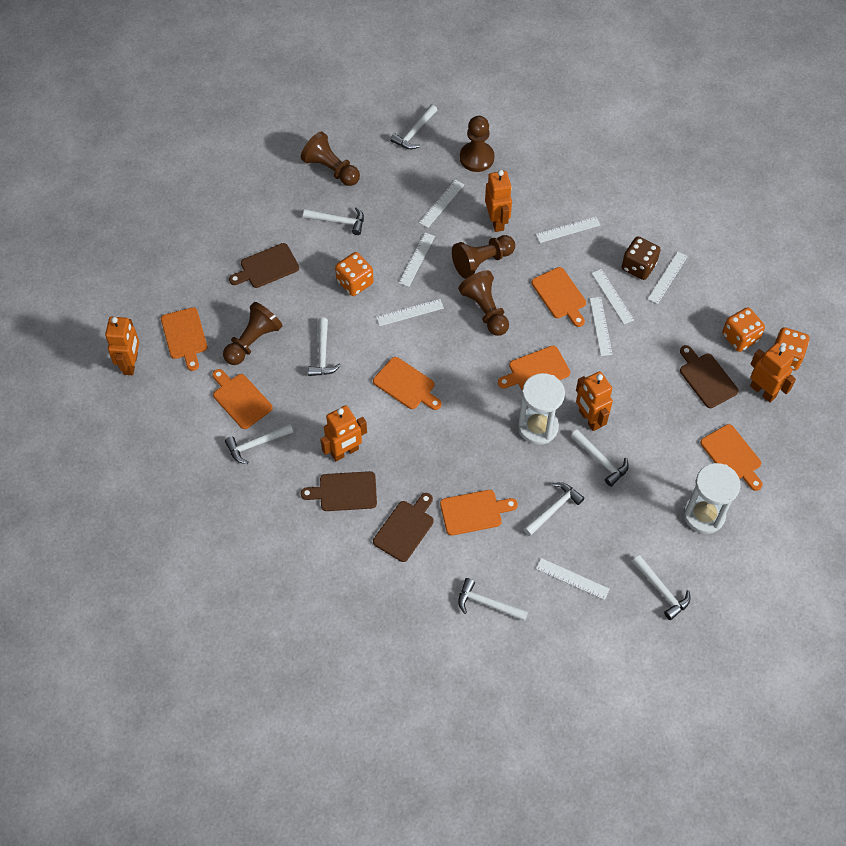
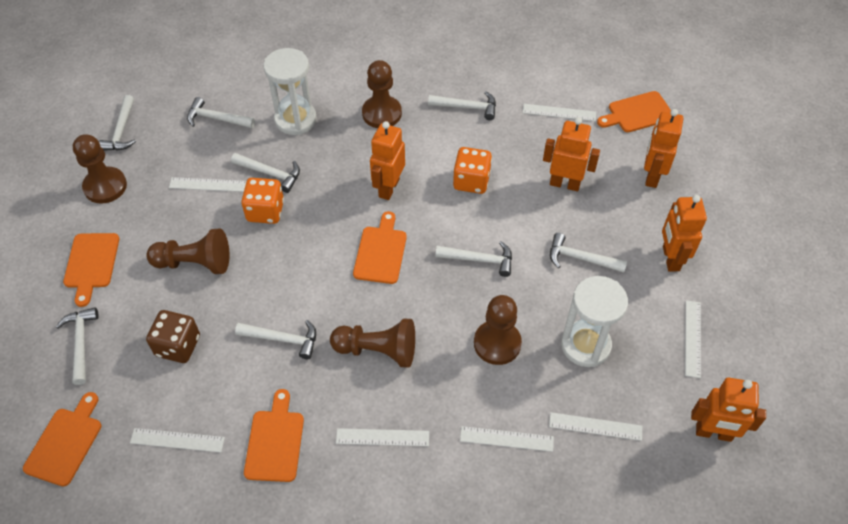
brown cutting board: [229,243,299,288] [301,471,377,511] [373,493,434,562] [680,345,739,408] = 4 -> none = 0
orange cutting board: [161,307,208,371] [212,369,273,429] [373,357,442,410] [440,490,518,536] [498,346,570,391] [531,267,586,327] [700,424,763,491] = 7 -> [23,392,101,487] [63,233,119,307] [244,389,304,482] [353,211,407,284] [597,91,671,132] = 5
orange dice: [335,252,374,296] [722,307,765,352] [774,327,809,370] = 3 -> [241,178,284,224] [453,147,492,194] = 2
white ruler: [376,299,444,326] [399,233,435,287] [419,180,464,228] [536,217,600,243] [536,558,610,600] [590,297,613,356] [591,269,634,324] [648,251,688,304] = 8 -> [130,428,225,452] [169,177,247,192] [336,428,429,446] [460,426,554,452] [523,104,596,121] [549,412,642,441] [685,301,701,378] = 7

